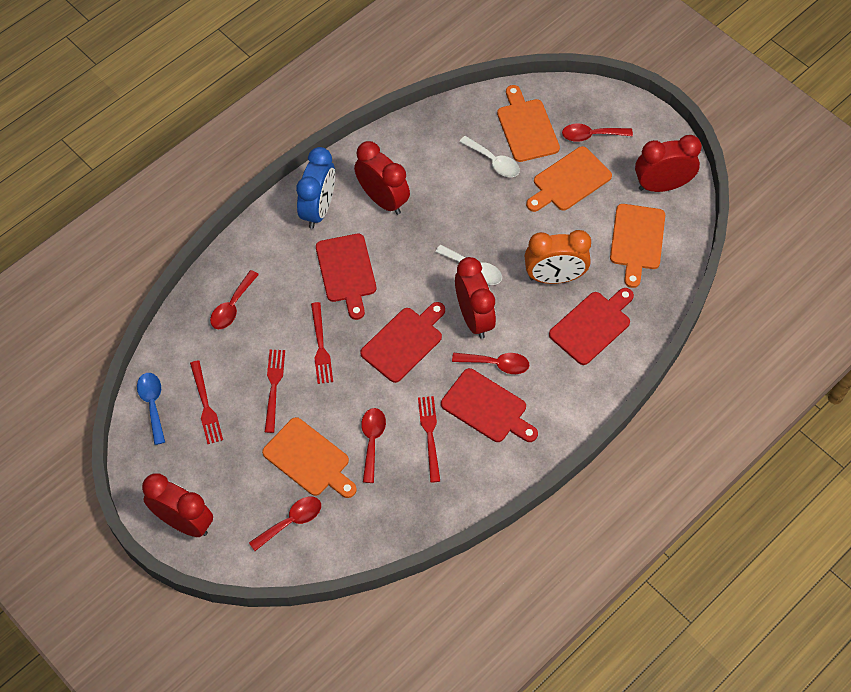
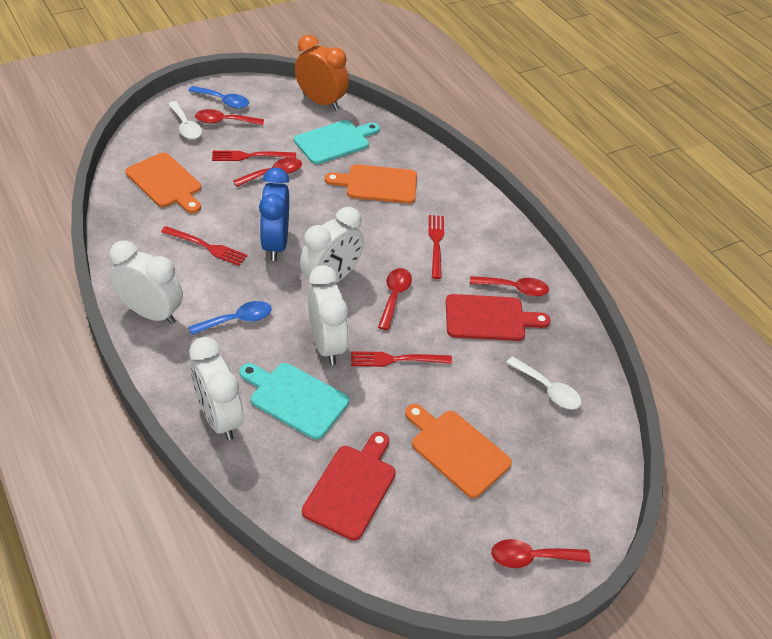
blue spoon: [137,373,165,445] = 1 -> [188,86,249,109] [189,301,272,335] = 2
orange cutting board: [262,417,357,498] [497,85,560,162] [526,146,612,212] [610,204,665,288] = 4 -> [125,153,201,213] [325,164,417,204] [405,404,512,498] = 3
red clock: [142,473,213,537] [354,141,410,215] [455,257,496,339] [635,135,702,192] = 4 -> none = 0
red cutting board: [316,234,376,320] [360,302,445,383] [441,368,538,442] [549,288,634,365] = 4 -> [302,432,396,541] [446,294,550,341] = 2
turquoise cutting board: none = 0 -> [240,363,349,440] [294,120,380,164] = 2
white clock: none = 0 -> [109,240,183,324] [189,337,243,440] [300,207,364,283] [308,265,348,365] = 4

